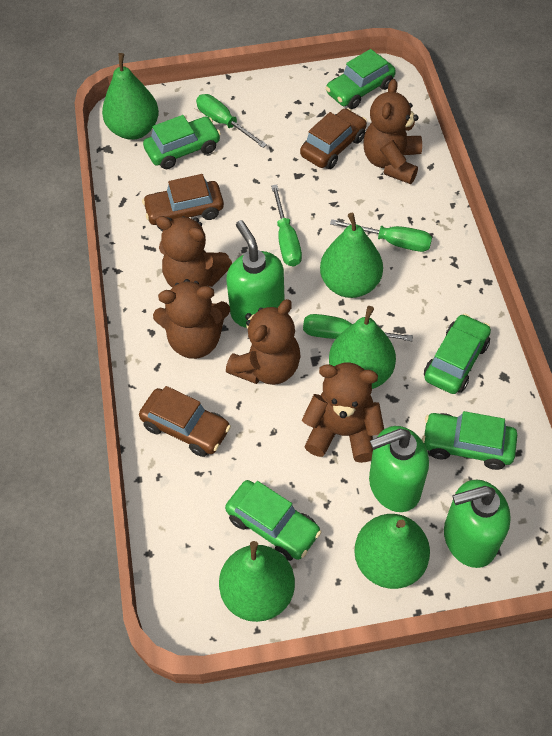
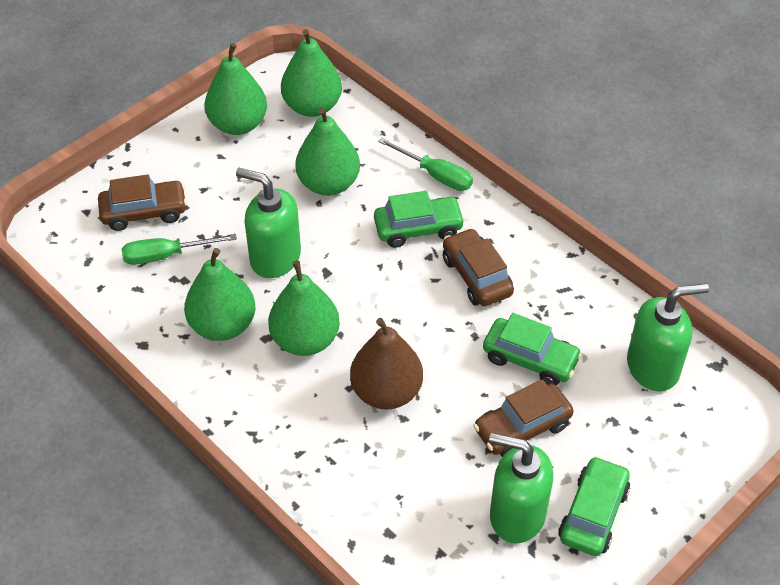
brown pear: none = 0 -> [350,318,423,410] = 1
brown teddy bear: [153,279,230,359] [156,216,232,288] [226,299,301,385] [302,363,384,463] [363,79,422,184] = 5 -> none = 0
green car: [143,115,221,169] [225,480,321,561] [325,49,396,109] [422,411,517,470] [424,314,491,394] = 5 -> [374,191,465,248] [483,313,582,385] [558,456,630,556] = 3
green screwdriver: [196,94,267,148] [271,185,302,267] [303,314,413,341] [330,219,432,252] = 4 -> [122,234,237,265] [378,138,473,191] = 2

